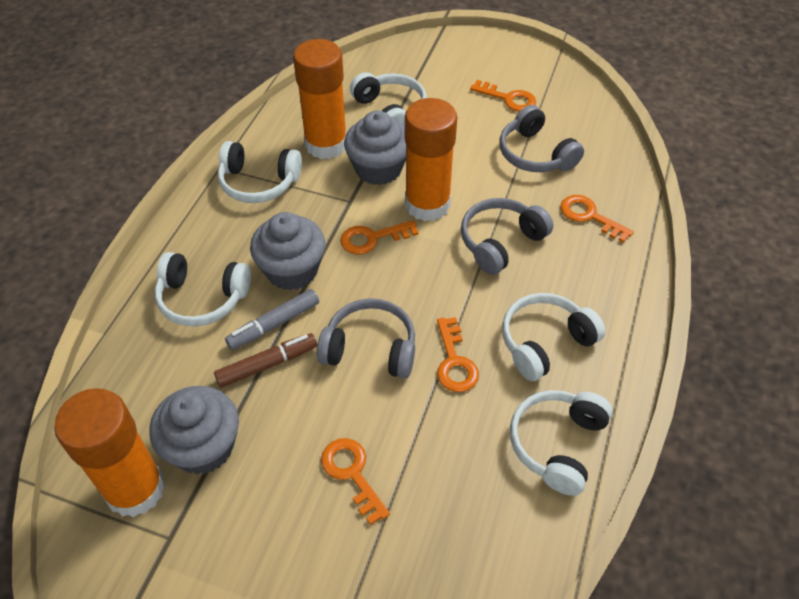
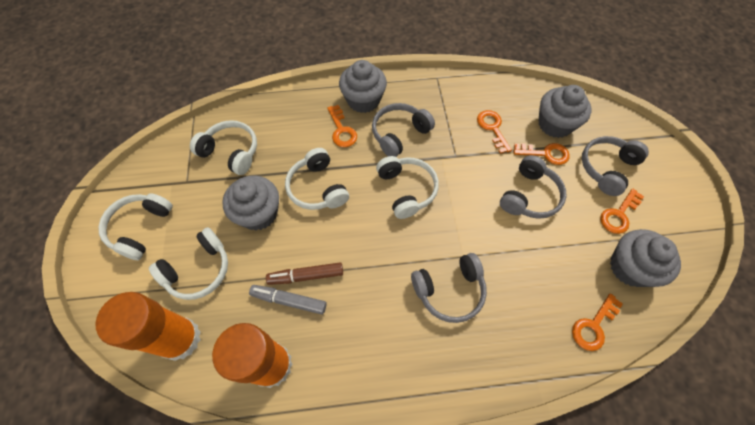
grey cupcake: [149,386,239,474] [250,212,325,290] [344,110,406,185] = 3 -> [222,176,279,231] [339,60,387,113] [538,85,592,138] [610,229,681,287] = 4
grey headphones: [317,298,415,379] [461,198,553,275] [500,105,584,172] = 3 -> [372,103,435,157] [411,253,487,323] [500,155,567,219] [582,136,649,196] = 4
orange glue stick: [54,388,165,517] [293,39,347,159] [405,98,457,221] = 3 -> [95,292,201,361] [212,323,293,388] = 2

